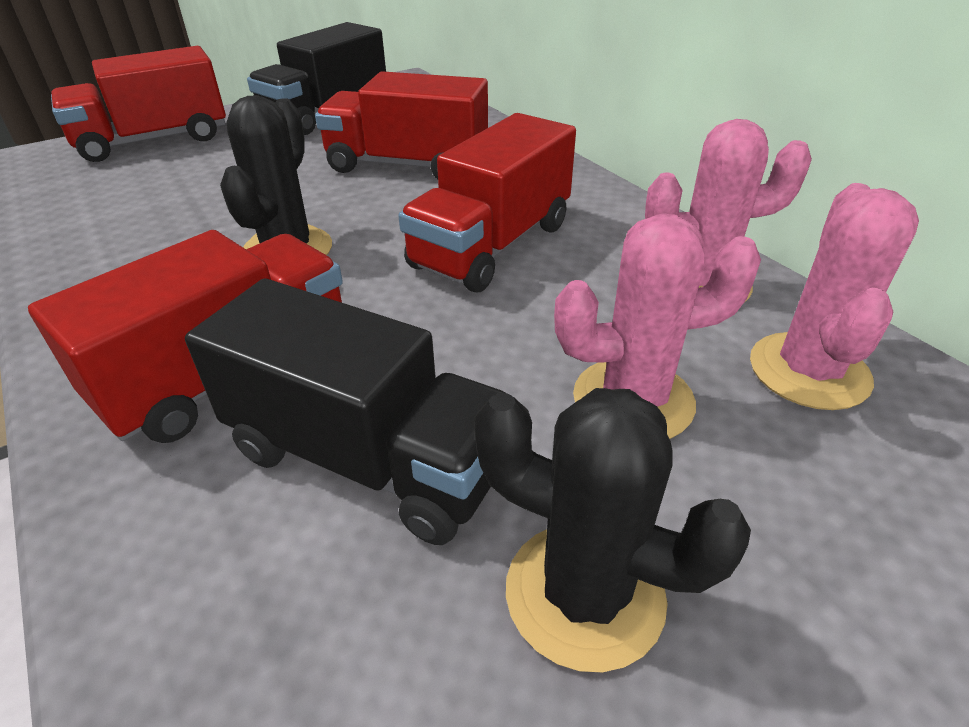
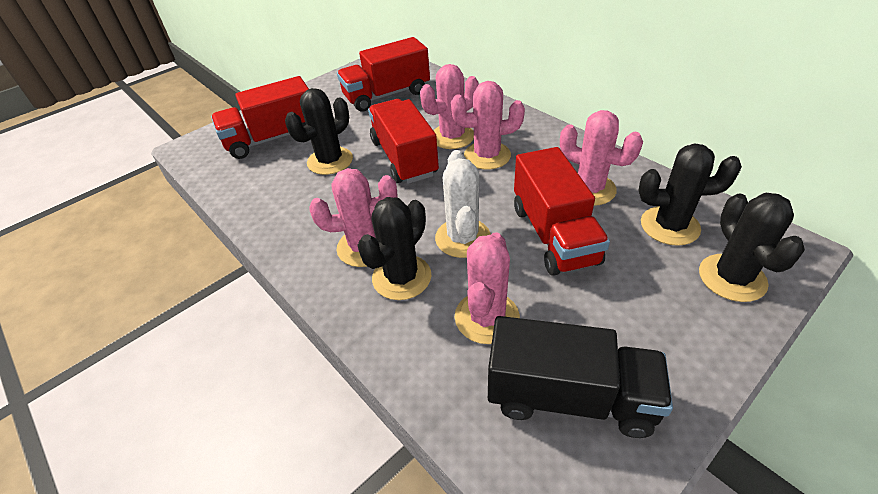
black cactus: [220,95,332,255] [474,388,751,672] = 2 -> [285,88,353,175] [357,197,431,300] [638,144,742,246] [699,193,805,302] = 4
black truck: [185,279,505,545] [247,22,386,135] = 2 -> [488,316,673,438] = 1
pink cactus: [554,213,761,439] [645,119,812,302] [750,183,919,410] = 3 -> [309,168,397,267] [420,64,479,149] [451,81,525,170] [455,232,520,344] [560,110,643,206] = 5
white cactus: none = 0 -> [435,150,491,258] = 1

